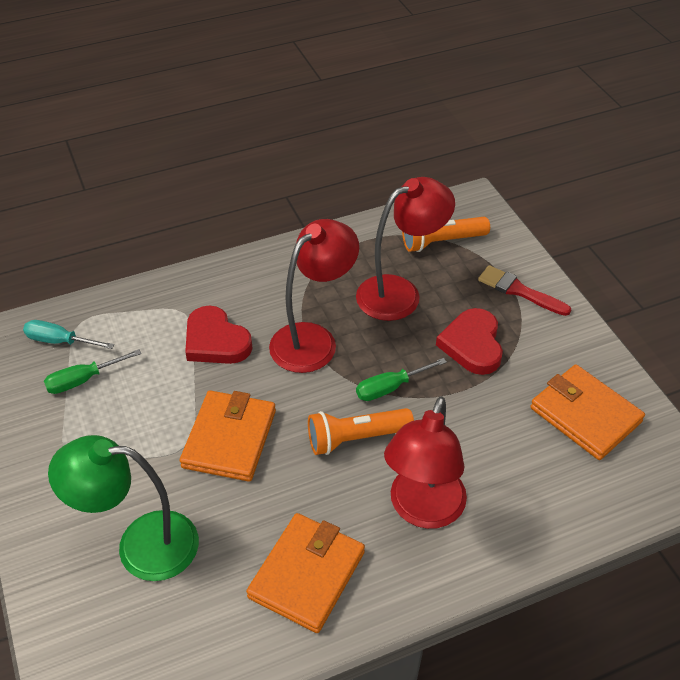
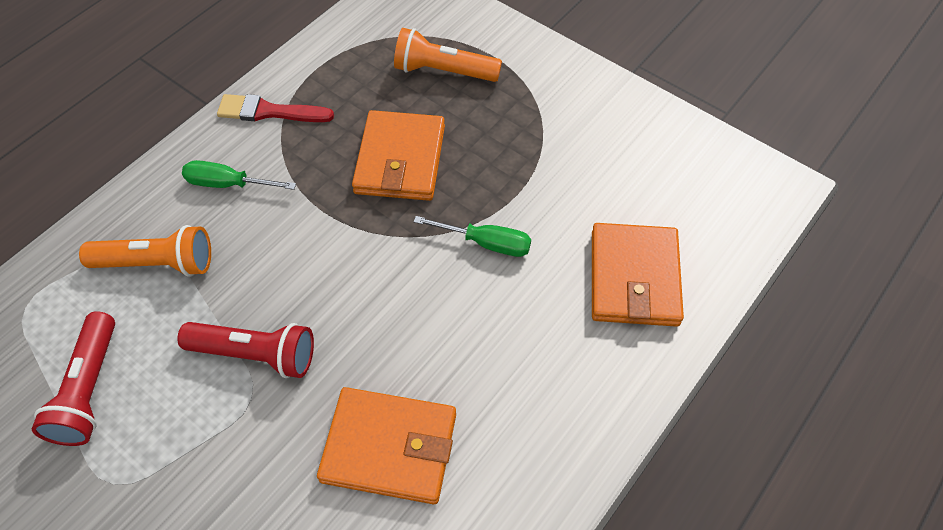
green lamp: [48,435,199,581] = 1 -> none = 0
red flashlight: none = 0 -> [32,311,115,446] [177,322,314,378] = 2
red heart: [185,305,253,364] [436,308,503,375] = 2 -> none = 0
red lamp: [269,219,359,373] [356,177,455,321] [384,397,467,529] = 3 -> none = 0
turquoise screwdriver: [23,320,114,349] = 1 -> none = 0

